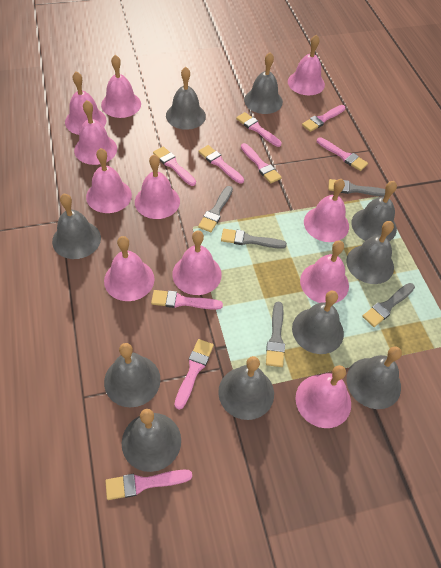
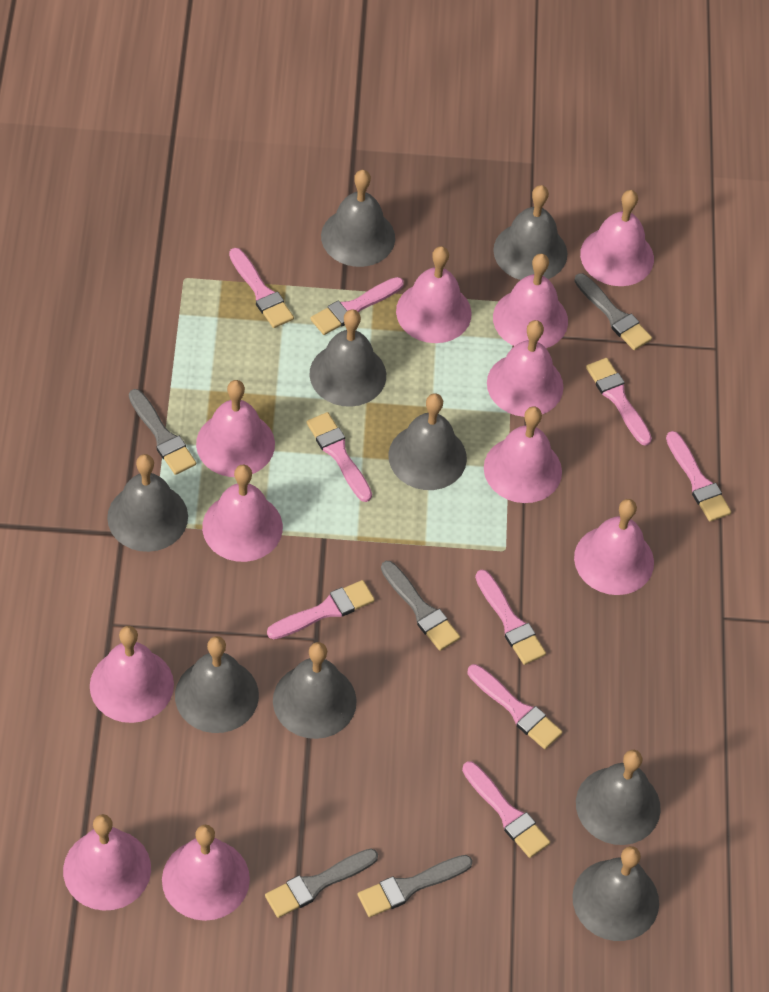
grey bell: [52,194,101,259] [104,343,161,408] [122,409,181,472] [166,67,206,130] [218,356,274,420] [244,52,283,114] [292,290,344,354] [346,221,394,284] [347,346,402,409] [351,181,397,241] = 10 -> [107,454,188,552] [175,636,259,733] [273,642,357,739] [310,309,386,407] [321,170,395,267] [388,393,467,490] [493,185,567,280] [572,846,659,941] [576,750,661,845] = 9

